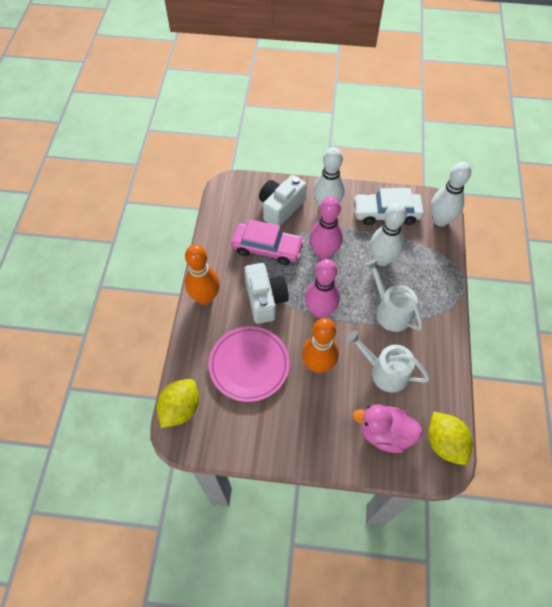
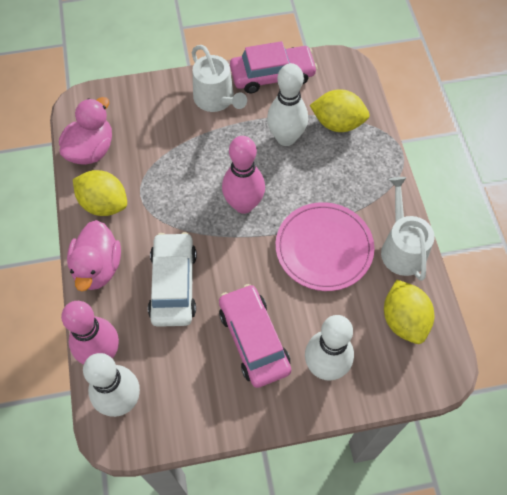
orange bowling pin: [185,244,220,305] [302,318,339,373] = 2 -> none = 0
pink car: [231,219,304,265] = 1 -> [219,284,291,388] [230,41,317,93] = 2
pink duck: [352,404,423,453] = 1 -> [59,97,112,165] [67,220,121,292] = 2
white camera: [244,263,289,324] [259,175,307,226] = 2 -> none = 0
yellow lemon: [157,379,199,428] [428,411,473,465] = 2 -> [73,170,127,216] [310,89,369,132] [384,280,434,344] = 3

